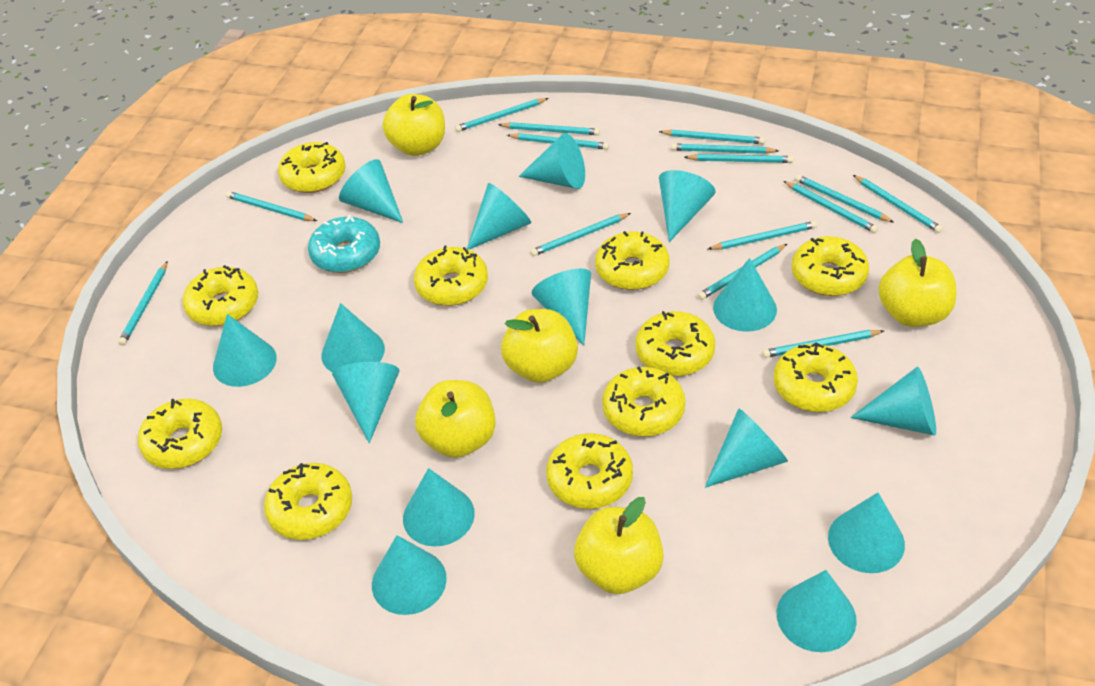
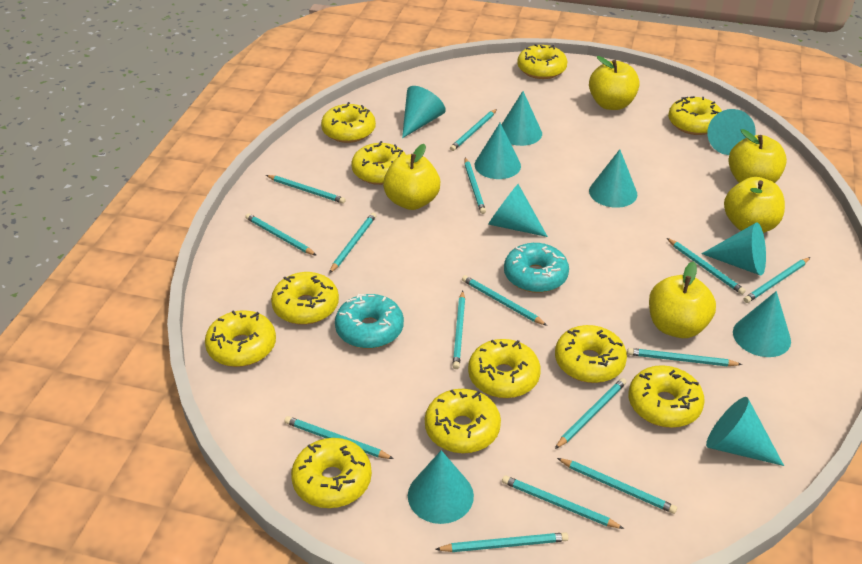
turquoise cone: [213,314,277,387] [322,303,385,372] [332,362,400,443] [339,159,403,223] [372,535,447,615] [403,468,475,547] [467,183,531,250] [518,133,585,189] [531,268,591,346] [659,170,716,242] [705,408,788,488] [713,258,777,332] [777,570,857,652] [828,492,905,573] [850,367,936,435] = 15 -> [402,86,446,138] [408,450,474,524] [475,123,521,179] [488,184,548,237] [501,91,542,146] [589,149,638,208] [702,222,766,275] [706,397,784,466] [707,109,755,155] [733,291,791,357] = 10
turquoise donut: [308,215,380,273] = 1 -> [335,294,404,349] [504,243,569,293] = 2

